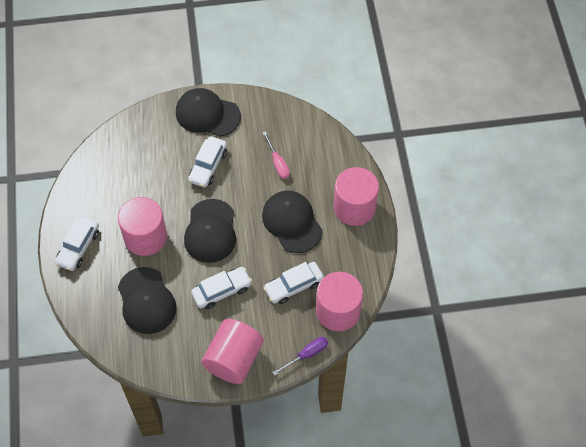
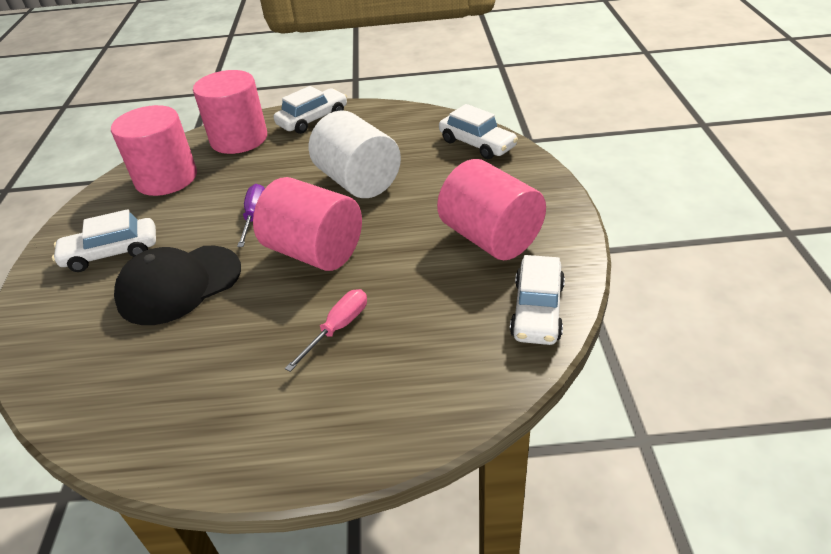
black cap: [118,267,177,334] [176,88,241,137] [184,199,236,263] [262,190,322,253] = 4 -> [114,246,241,325] = 1
white cylinder: none = 0 -> [309,110,401,198] = 1

